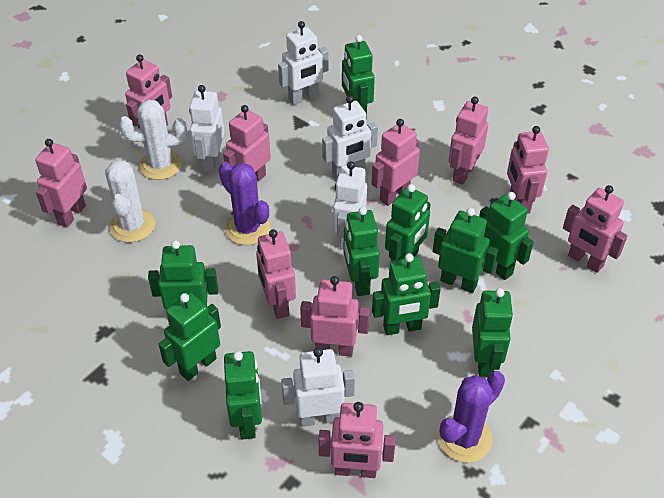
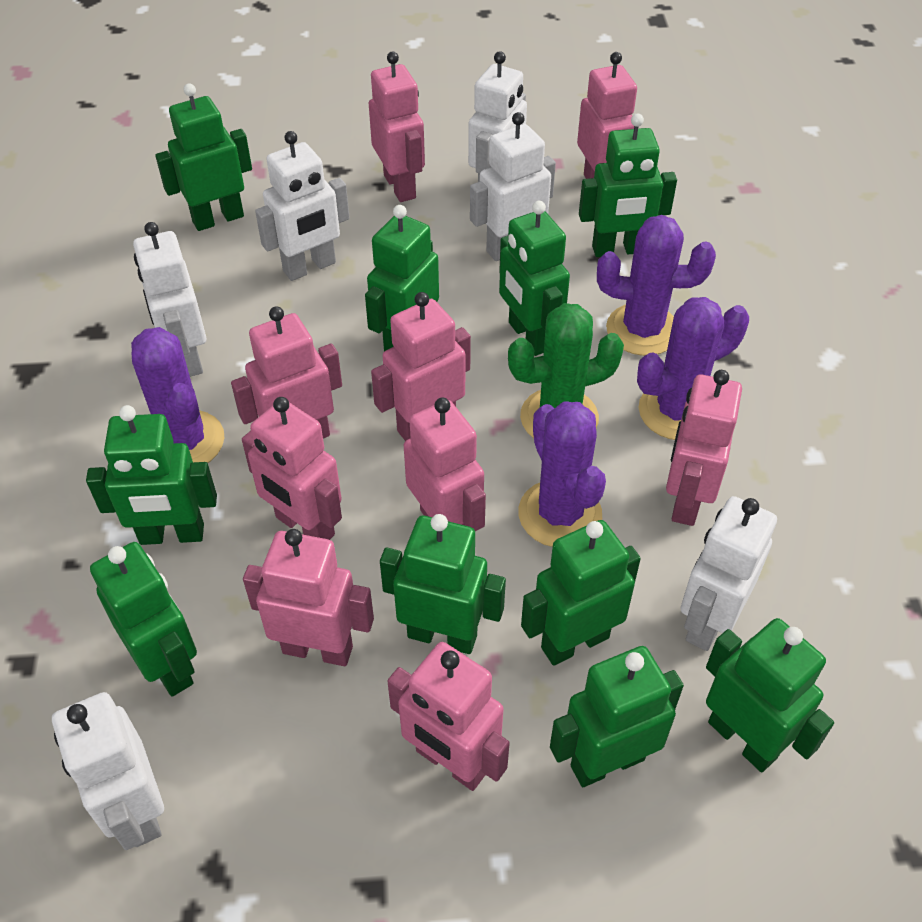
green cactus: none = 0 -> [508,303,624,438] = 1
pink robot: [35,139,87,228] [125,54,172,129] [223,105,271,181] [256,229,296,319] [300,276,370,357] [318,402,396,478] [371,119,420,206] [448,97,488,185] [507,126,549,214] [563,185,628,273] = 10 -> [231,306,342,439] [242,397,342,540] [243,529,374,666] [369,51,425,202] [371,292,471,441] [387,642,510,791] [404,397,486,531] [577,52,637,179] [666,370,742,526] = 9
purple cactus: [219,162,271,245] [438,371,505,463] = 2 -> [131,327,224,463] [518,402,606,547] [597,215,716,356] [637,297,749,440] = 4
white cactus: [105,160,155,243] [119,100,187,180] = 2 -> none = 0
white robot: [189,85,224,173] [278,21,329,105] [281,347,355,427] [322,96,378,180] [333,161,367,249] = 5 -> [52,692,164,850] [133,222,206,377] [255,131,350,281] [468,51,527,182] [470,112,556,261] [680,496,777,651] = 6

